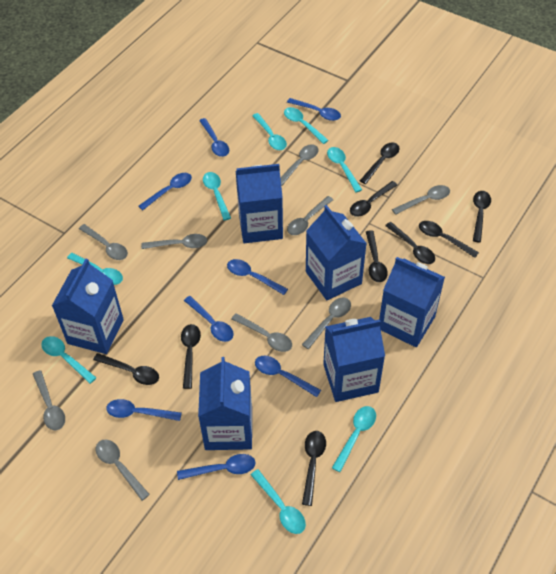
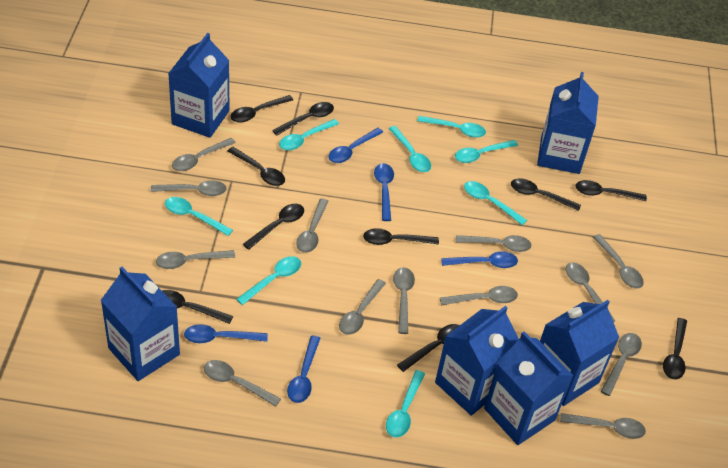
black spoon: [93,353,159,385] [181,324,201,389] [302,431,326,506] [350,181,397,217] [360,143,399,184] [366,230,388,282] [385,222,435,264] [419,221,479,258] [473,191,491,243] = 9 -> [162,290,233,324] [228,147,285,186] [230,95,293,122] [243,204,304,250] [272,102,334,136] [363,228,439,245] [397,324,460,372] [511,178,581,211] [576,180,647,201] [663,318,687,380] = 10
blue spoon: [106,399,182,421] [138,173,192,211] [177,454,255,480] [184,296,234,342] [199,118,229,157] [227,259,288,295] [255,356,321,397] [287,98,341,121] = 8 -> [184,324,268,343] [287,335,320,403] [328,128,383,163] [374,163,394,221] [441,251,518,268] = 5
grey spoon: [33,370,65,431] [79,224,128,260] [96,440,150,501] [141,234,207,249] [231,313,292,352] [280,144,318,186] [287,196,333,235] [302,298,351,349] [392,185,450,215] = 9 -> [151,180,227,196] [156,250,235,269] [172,138,236,171] [204,360,281,407] [296,198,329,253] [339,279,386,335] [393,267,415,334] [440,286,518,305] [456,235,532,252] [560,413,646,439] [566,262,615,322] [593,234,644,288] [600,333,642,396] = 13

